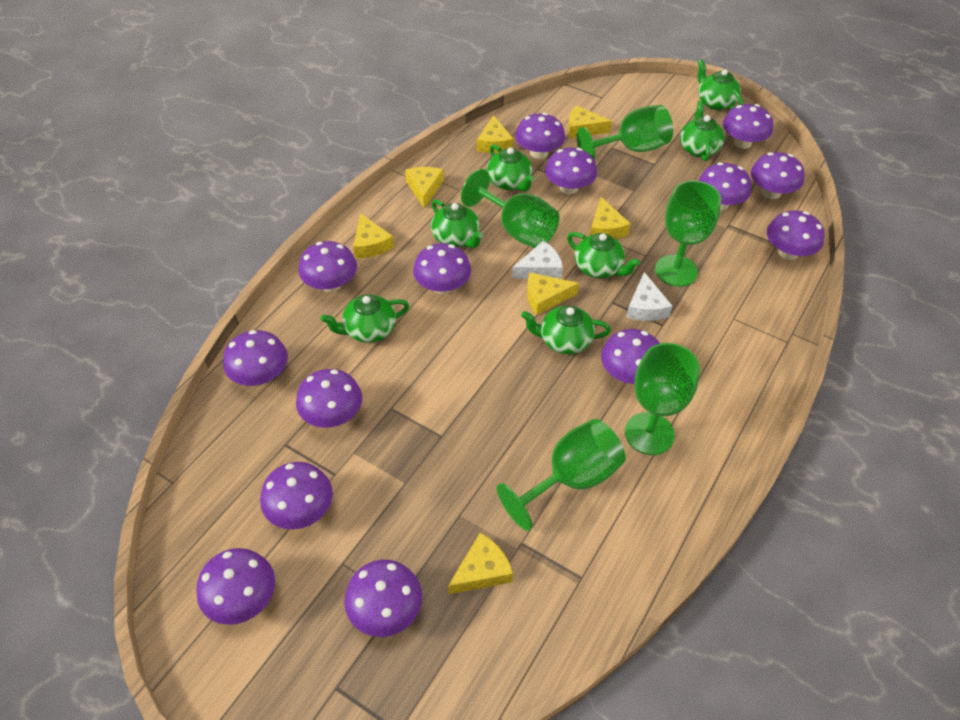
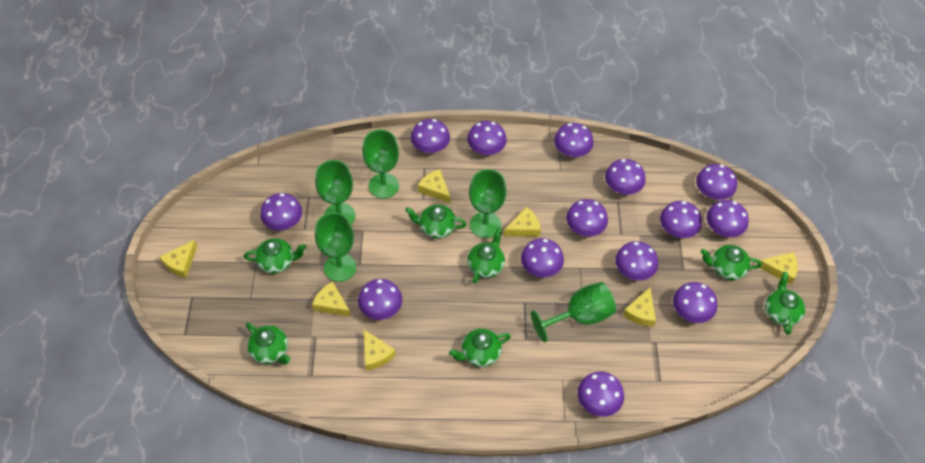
white cheese: [512,241,563,279] [626,272,672,321] = 2 -> none = 0

